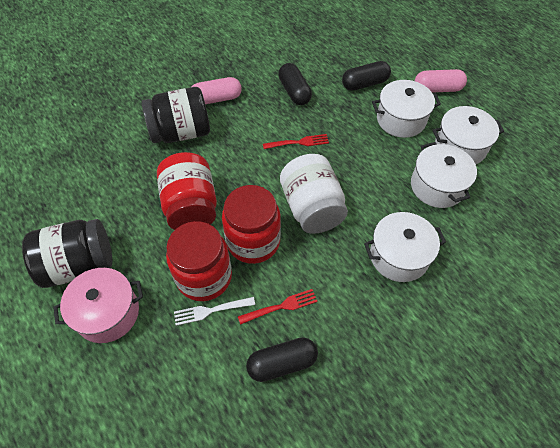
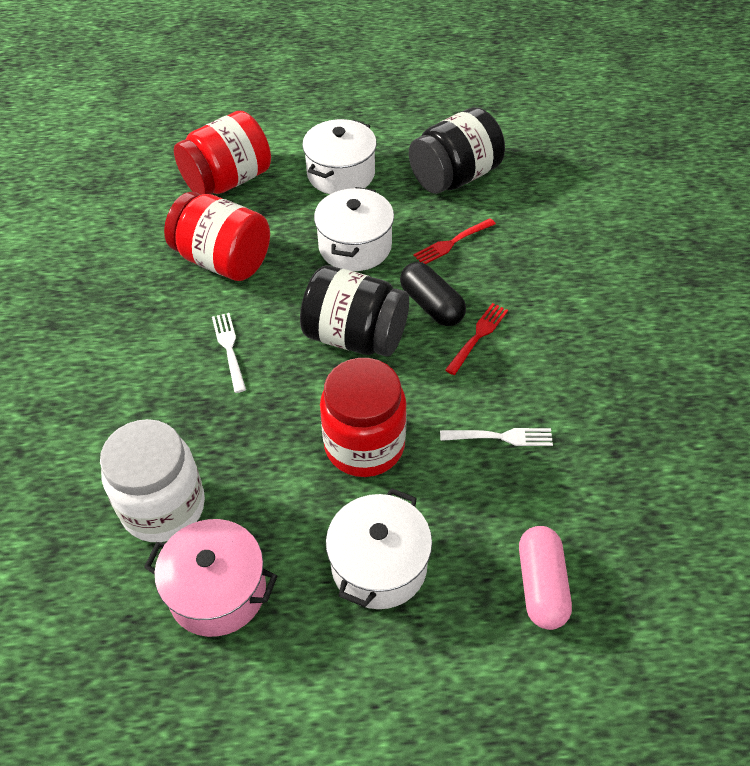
black capsule: [246,337,318,382] [278,63,312,105] [342,61,391,91] = 3 -> [400,262,466,326] = 1
pink capsule: [192,77,242,104] [414,69,467,93] = 2 -> [519,526,572,630] = 1
white fork: [174,297,255,326] = 1 -> [212,313,246,393] [440,428,553,446] = 2
white pot: [364,212,446,282] [372,80,441,138] [411,142,477,208] [433,106,504,164] = 4 -> [302,119,377,194] [314,187,394,271] [326,488,432,609] = 3

